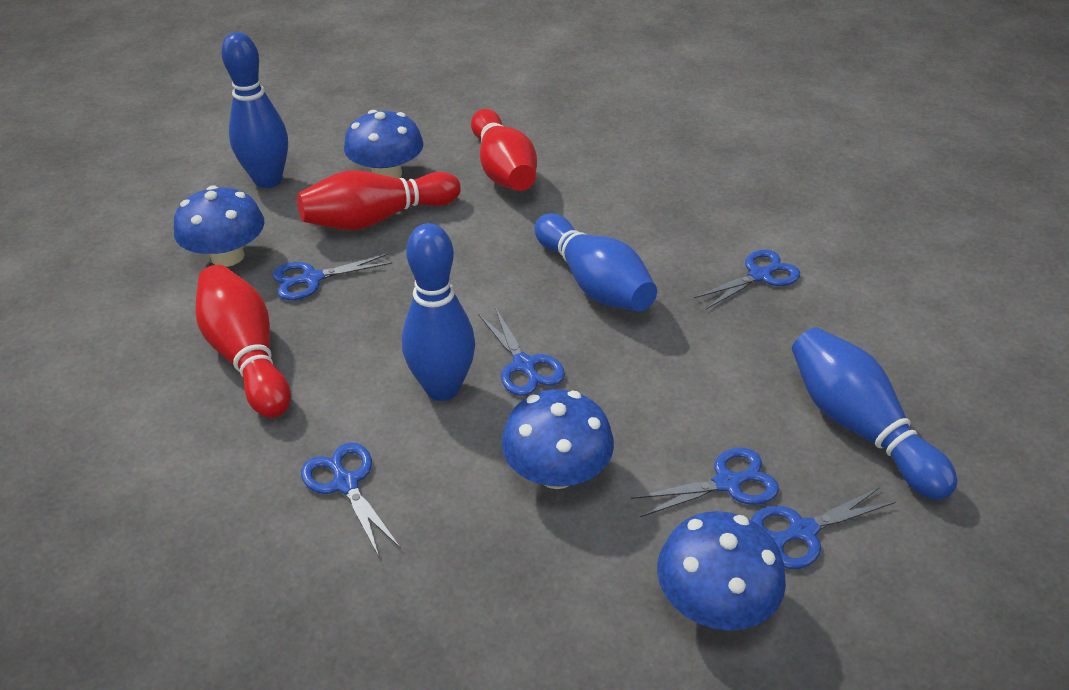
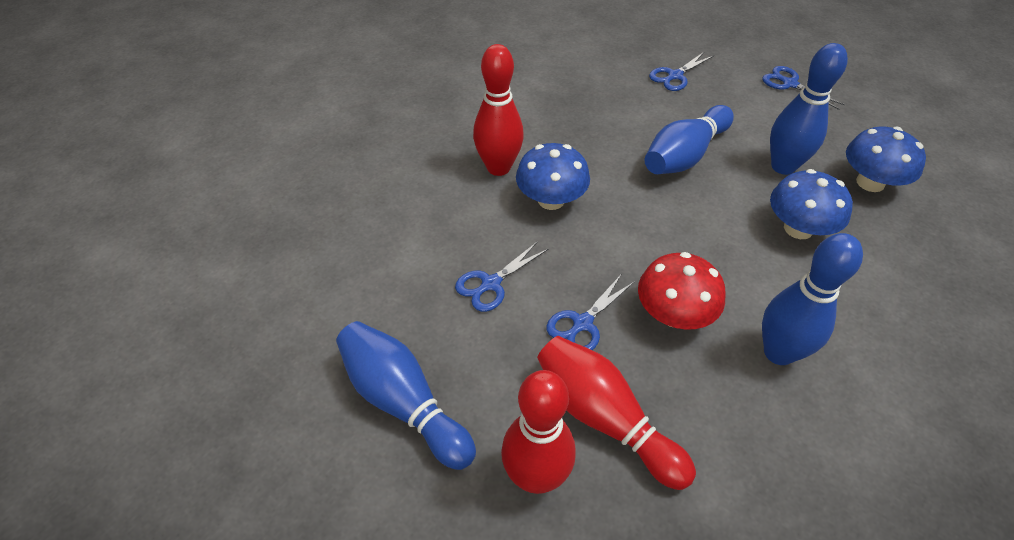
blue mushroom: [174,185,264,267] [344,110,423,179] [501,389,614,489] [657,511,786,631] = 4 -> [516,143,590,210] [770,169,853,239] [846,127,926,192] = 3
blue scissors: [272,254,392,300] [301,442,401,557] [478,307,565,396] [631,447,779,517] [694,249,800,309] [751,487,895,569] = 6 -> [455,241,549,312] [546,275,635,350] [649,51,714,91] [762,66,845,110] = 4
red mushroom: none = 0 -> [638,252,726,330] = 1

